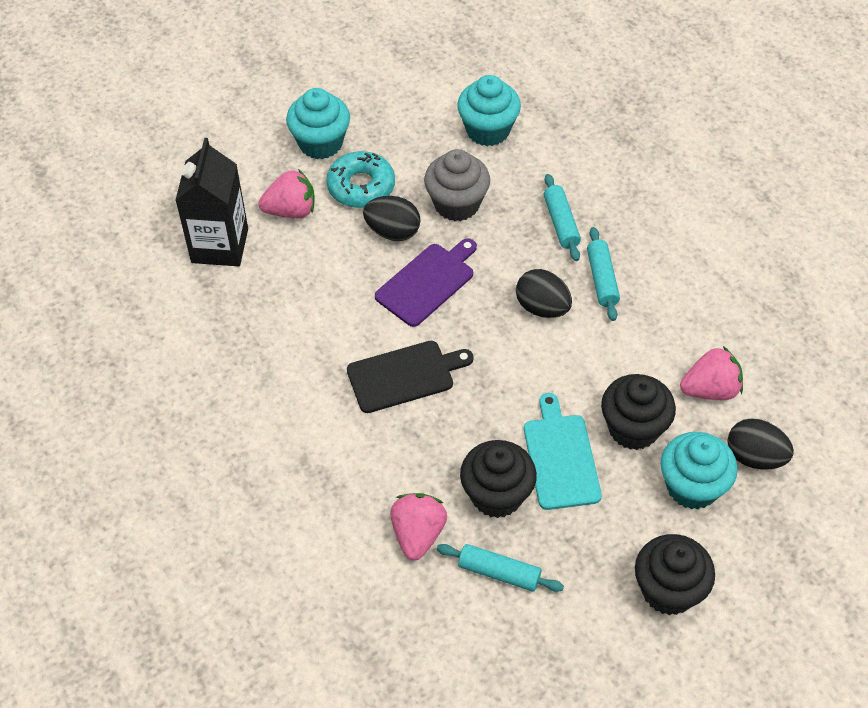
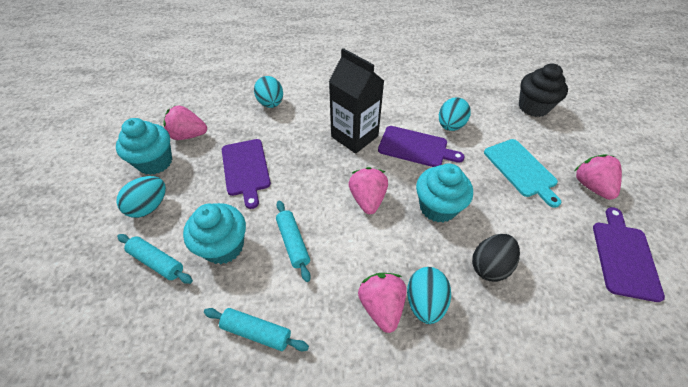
black cupcake: [460,440,537,518] [601,374,676,450] [635,534,715,615] = 3 -> [519,63,568,117] = 1
black cutting board: [347,341,474,413] = 1 -> none = 0
black egg: [363,196,421,241] [516,269,572,318] [727,418,794,469] = 3 -> [472,234,520,282] = 1
grey cupcake: [424,149,490,221] = 1 -> none = 0
pink strawberry: [258,169,315,218] [390,493,447,560] [680,346,743,400] = 3 -> [163,106,207,140] [349,167,388,214] [358,273,407,333] [574,154,622,200] = 4
purple cutting board: [375,238,477,327] = 1 -> [222,139,271,209] [378,126,465,167] [593,207,665,302] = 3
turquoise donut: [326,151,395,208] = 1 -> none = 0
turquoise egg: none = 0 -> [116,176,166,218] [254,76,283,108] [407,267,451,324] [439,97,471,131] = 4

